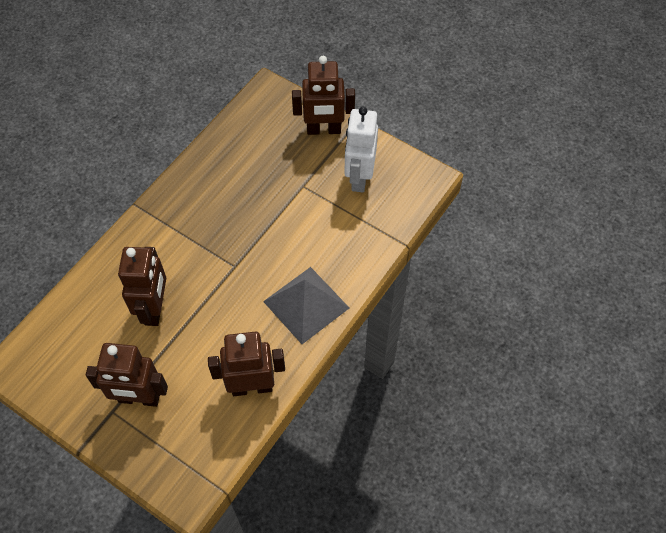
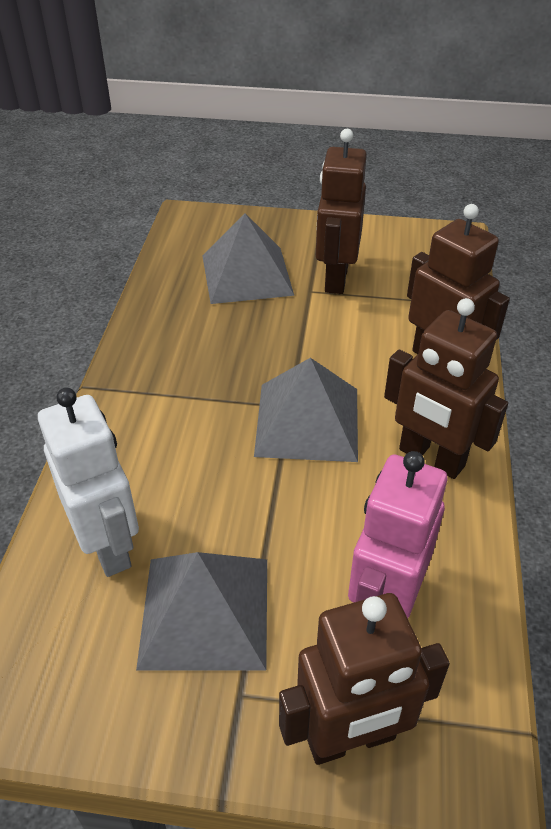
grey pyramid: [263,267,349,344] = 1 -> [136,552,267,671] [202,213,294,304] [254,358,358,462] = 3
pink robot: none = 0 -> [348,451,447,618] = 1

